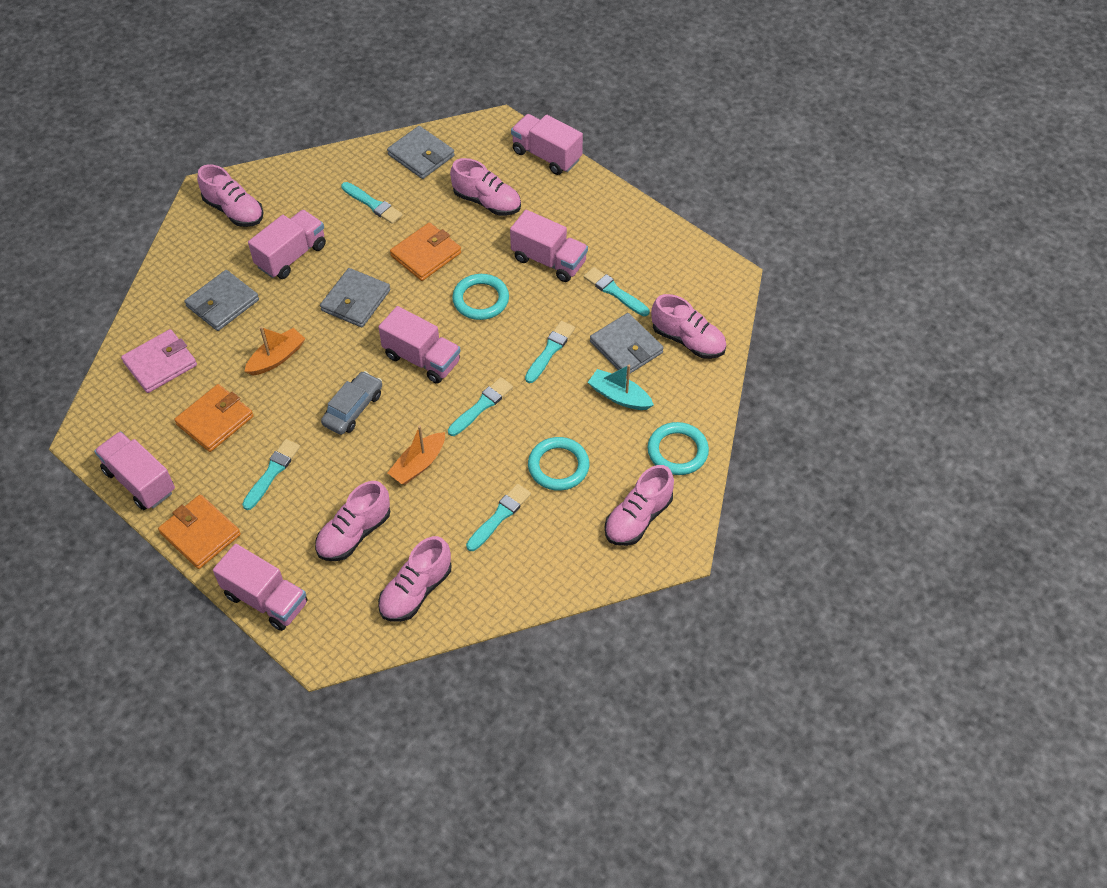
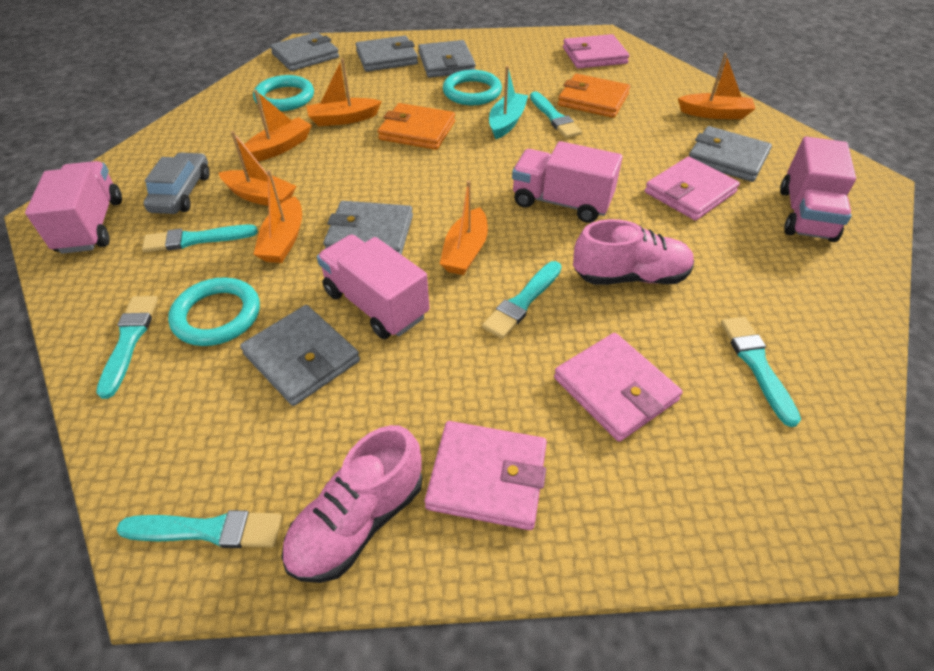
grey wallet: [185,270,259,331] [320,268,390,327] [387,126,455,179] [590,313,664,376] = 4 -> [240,305,360,406] [270,32,339,71] [323,201,413,255] [355,35,418,72] [418,40,476,78] [689,126,772,182] = 6
orange boat: [244,327,305,376] [388,425,445,485] = 2 -> [218,131,296,206] [244,90,312,162] [253,170,302,263] [307,58,382,126] [440,180,488,275] [678,53,756,119] = 6
orange wallet: [158,494,241,569] [174,384,254,452] [390,222,461,281] = 3 -> [378,103,455,150] [558,74,630,118] = 2
pink shoe: [197,164,264,227] [315,481,390,561] [378,536,451,622] [450,158,521,216] [605,465,674,546] [651,294,726,359] = 6 -> [282,425,422,583] [573,219,694,285] = 2
pink truck: [94,431,175,510] [213,544,308,631] [248,210,326,279] [378,306,461,384] [510,210,588,282] [511,114,583,175] = 6 -> [25,161,122,254] [317,234,430,339] [512,141,623,223] [780,137,856,242] = 4
pink wallet: [121,329,197,393] = 1 -> [425,421,547,530] [554,333,683,442] [563,34,629,69] [645,156,740,221] = 4

